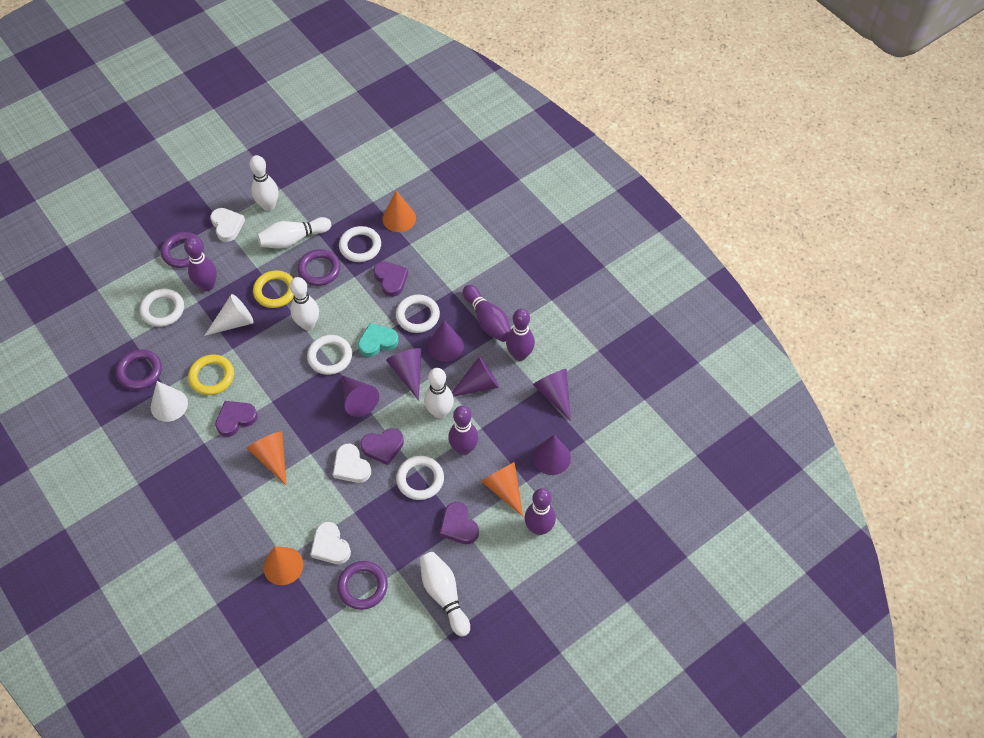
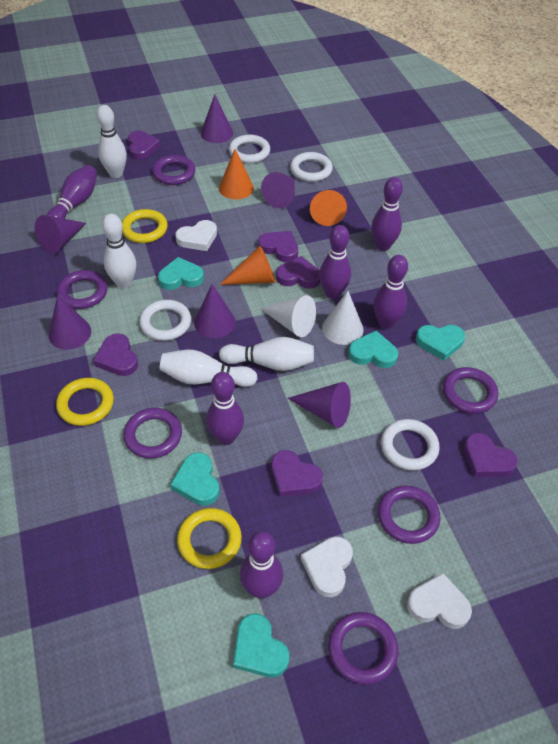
orange cone: [247,431,287,486] [263,546,304,585] [383,191,416,232] [481,462,523,516] = 4 -> [219,149,254,199] [220,246,275,285] [310,190,347,226] = 3
purple bowling pin: [184,237,217,291] [448,406,478,455] [463,285,511,342] [506,309,535,361] [525,488,556,535] = 5 -> [46,165,97,219] [206,372,244,445] [240,531,283,598] [319,225,351,299] [371,177,403,251] [374,255,408,329] = 6
purple heart: [215,401,258,437] [360,428,404,465] [373,261,408,297] [440,502,479,544] = 4 -> [93,333,138,376] [128,131,161,160] [258,231,298,262] [272,450,323,497] [276,256,320,289] [464,433,518,477] = 6
purple ring: [116,350,162,390] [161,232,204,268] [297,249,341,286] [337,561,388,610] = 4 -> [57,270,108,309] [123,408,182,459] [152,155,195,185] [328,612,398,684] [378,486,440,544] [443,367,498,414] = 6
turquoise heart: [358,323,399,357] = 1 -> [158,257,204,290] [170,452,220,506] [233,613,289,677] [348,331,398,368] [416,325,465,361] = 5
white bowling pin: [249,155,278,211] [257,217,331,249] [290,277,319,330] [420,552,470,637] [424,368,454,418] = 5 -> [96,105,127,178] [102,214,136,289] [160,350,257,387] [219,337,314,371] = 4
white ring: [140,289,184,327] [307,335,352,375] [339,226,381,262] [396,295,440,333] [396,456,444,500] = 5 -> [139,300,191,341] [229,135,270,163] [290,152,333,182] [381,419,440,471] = 4
yellow ring: [188,355,234,395] [253,270,294,308] = 2 -> [56,378,114,426] [122,209,168,243] [177,508,242,569] = 3

